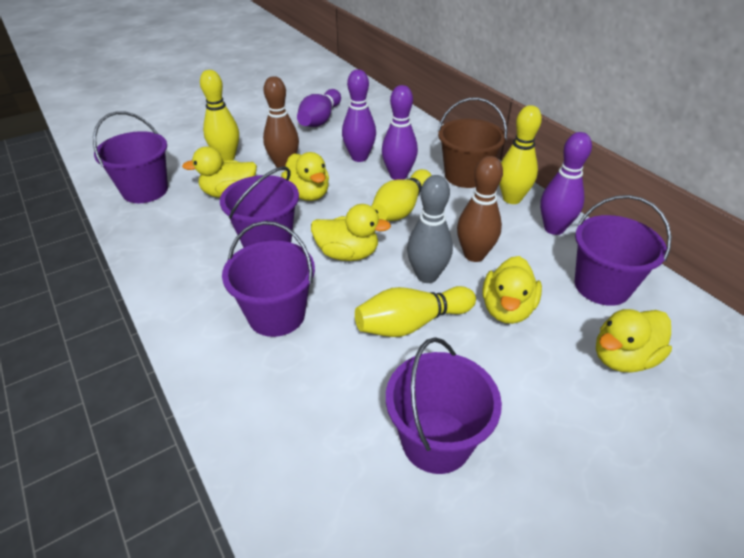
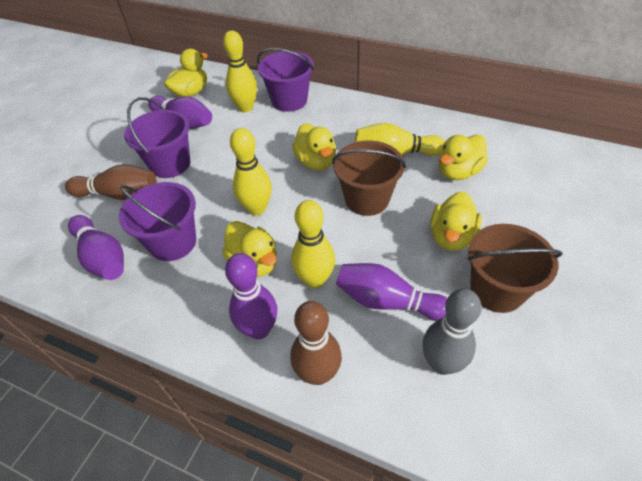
brown bucket: [437,97,507,188] = 1 -> [332,141,406,216] [467,224,562,313] = 2
purple bucket: [93,111,168,203] [220,166,299,248] [222,221,315,337] [386,337,502,474] [575,195,672,306] = 5 -> [119,182,196,261] [124,97,190,178] [257,48,314,112] = 3

